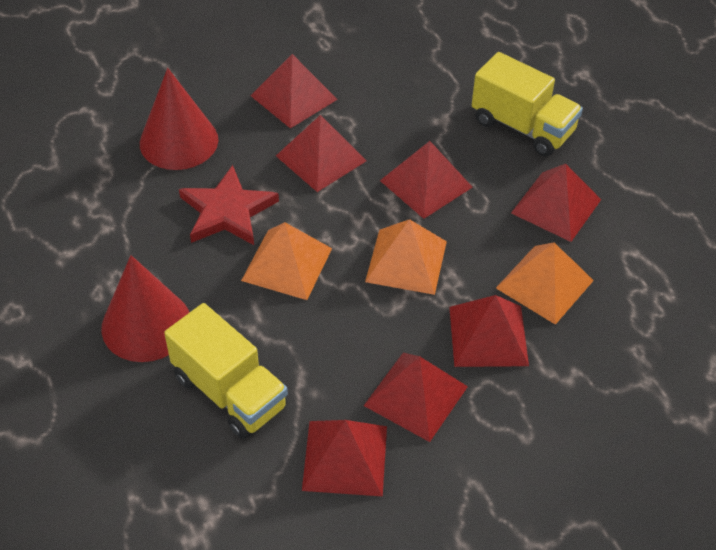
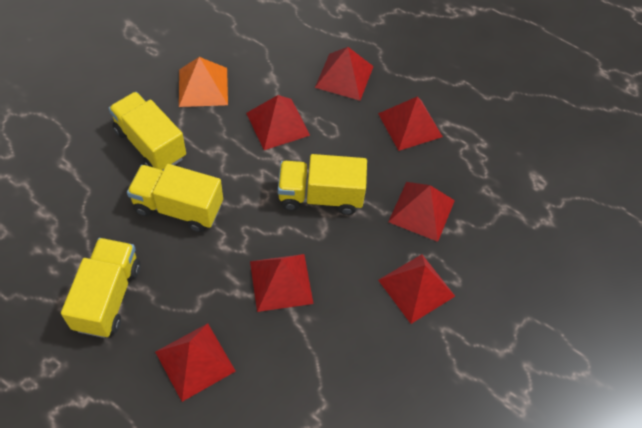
orange pyramid: [241,222,332,300] [365,219,447,295] [496,243,594,325] = 3 -> [179,57,228,107] = 1
red cone: [102,255,190,362] [140,68,218,170] = 2 -> none = 0
red star: [179,165,279,245] = 1 -> none = 0
yellow truck: [164,303,288,439] [472,52,583,156] = 2 -> [61,238,140,338] [109,92,186,170] [127,164,223,232] [278,154,367,215] = 4

